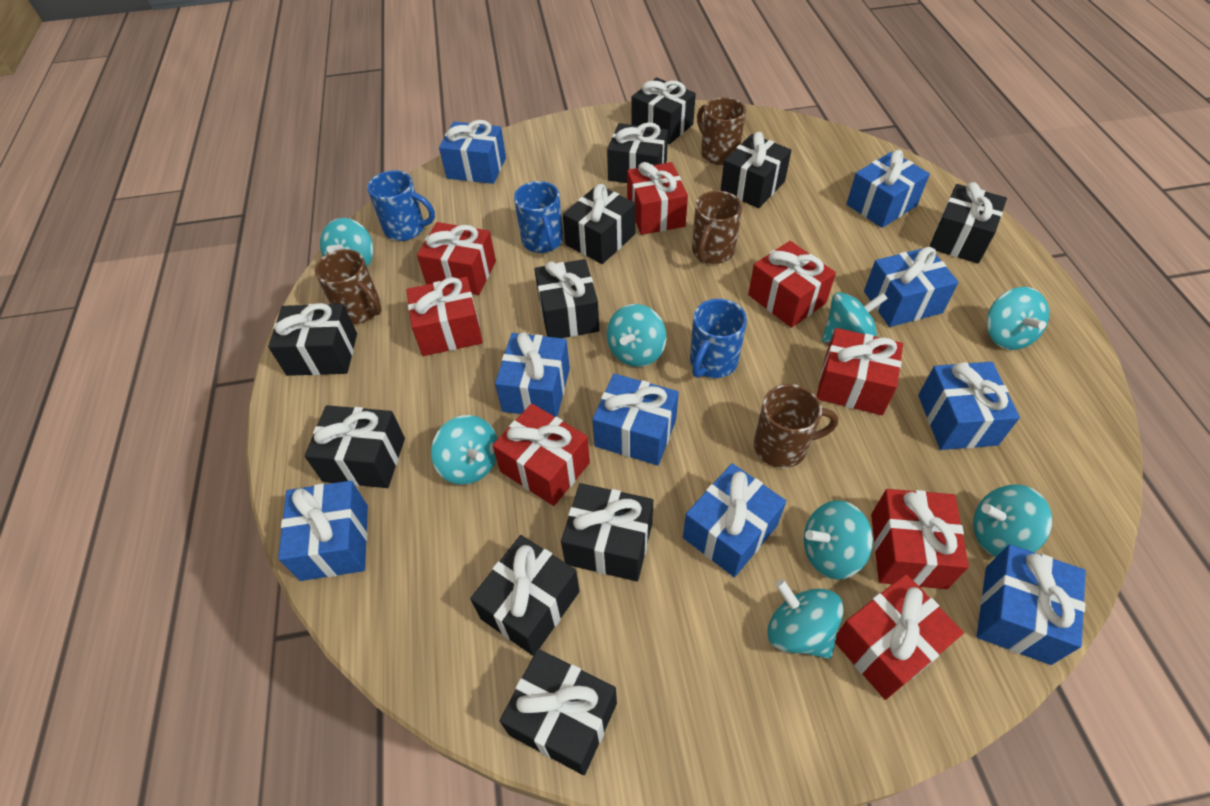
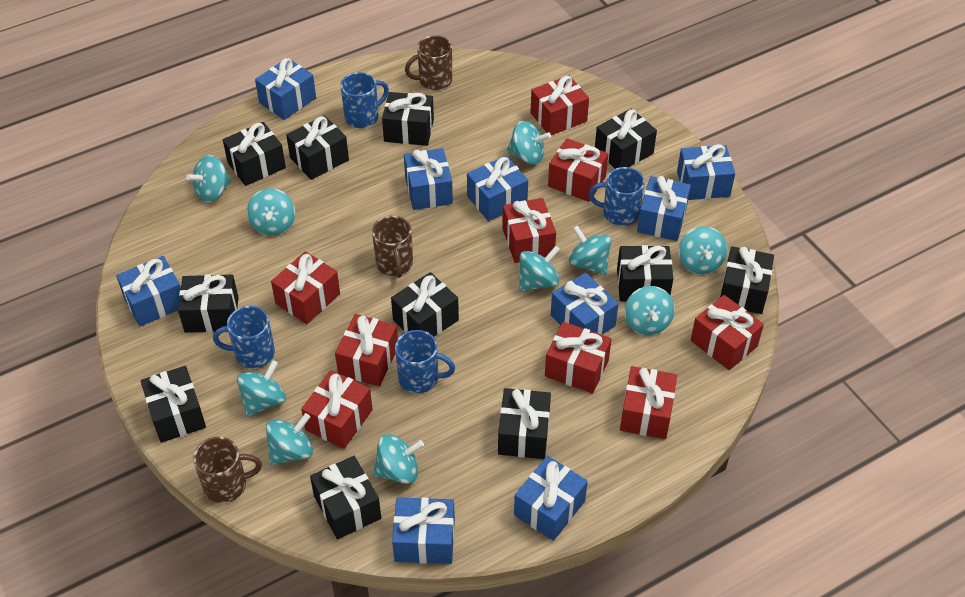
blue mug: [367,170,435,241] [514,181,563,253] [690,299,747,378] = 3 -> [213,306,275,368] [340,72,389,128] [395,330,455,393] [589,167,645,226] = 4
brown mug: [315,249,382,324] [692,191,742,264] [697,97,746,165] [754,384,838,468] = 4 -> [193,437,262,503] [372,216,413,278] [405,35,452,90] = 3
red gift: [407,277,483,356] [417,222,496,295] [493,403,590,506] [627,162,688,235] [748,241,836,328] [817,328,903,415] [835,574,964,700] [871,489,969,589] = 8 -> [271,251,340,324] [301,370,373,449] [335,314,398,387] [502,198,556,263] [531,75,589,135] [545,322,612,394] [548,138,608,202] [620,366,677,439] [691,295,764,370] = 9
turquoise spinning top: [320,218,374,267] [431,415,498,485] [607,304,666,367] [768,579,844,659] [804,500,873,579] [822,292,888,342] [973,484,1052,557] [987,287,1049,350] = 8 -> [186,155,231,202] [237,360,286,417] [247,188,295,236] [266,413,313,465] [373,434,424,484] [507,121,551,165] [519,246,560,292] [569,225,611,275] [624,286,675,335] [678,226,727,274] = 10

